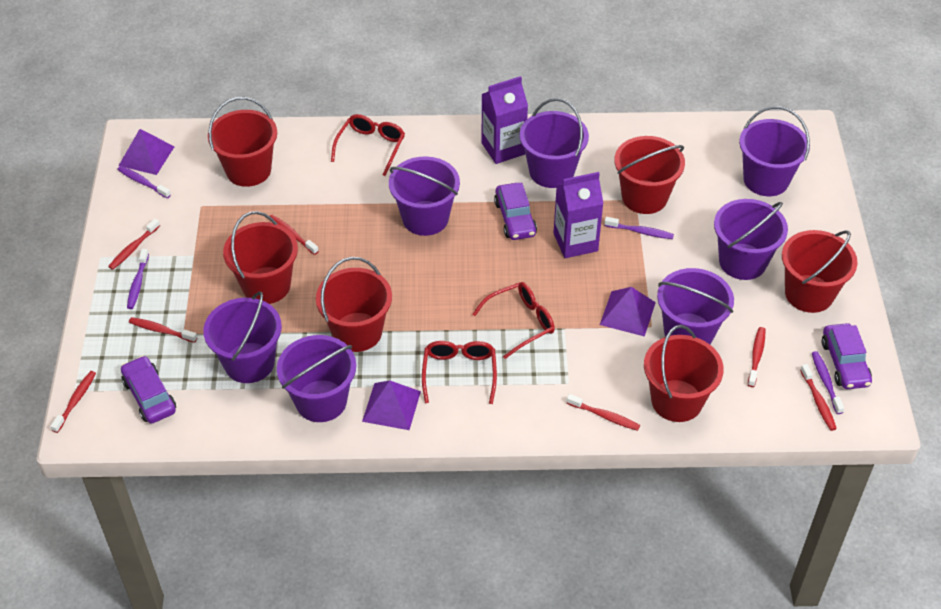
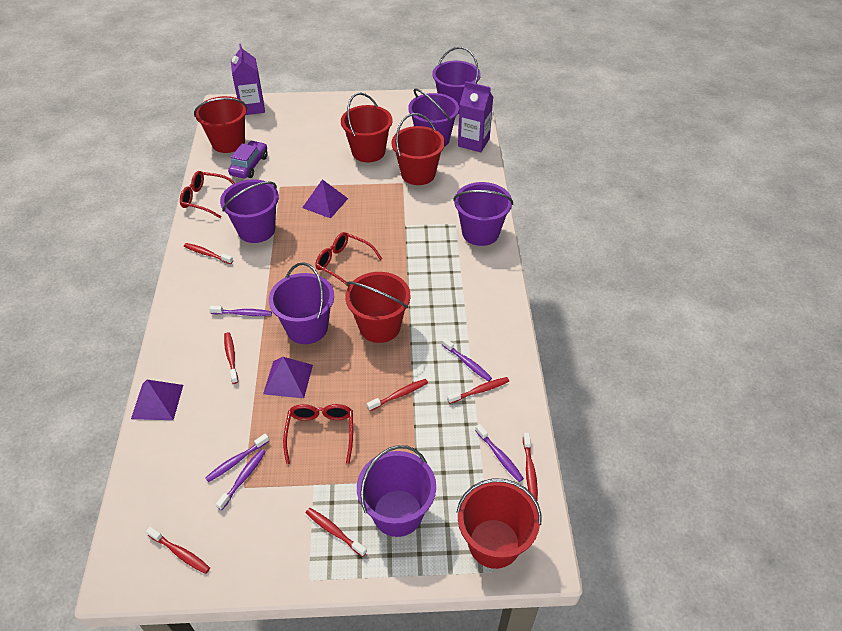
purple bucket: [203,292,282,383] [277,335,356,422] [389,156,460,236] [519,98,589,188] [657,268,734,344] [714,199,788,280] [739,106,810,196] = 7 -> [220,179,279,243] [269,262,334,344] [357,445,436,537] [408,88,459,147] [432,47,481,114] [453,182,513,246] = 6
purple car: [121,355,176,424] [494,183,537,240] [822,323,872,389] = 3 -> [228,141,268,178] = 1
purple toothbrush: [117,166,171,199] [127,249,149,309] [604,217,674,239] [812,351,844,414] = 4 -> [205,434,269,482] [209,306,272,316] [216,449,266,510] [442,338,492,382] [475,424,524,482] = 5
red bucket: [208,97,277,187] [223,211,298,304] [316,257,392,352] [614,136,685,214] [644,325,724,422] [782,230,858,313] = 6 -> [194,96,248,153] [341,92,393,162] [345,272,410,343] [392,113,445,185] [456,479,541,569] = 5

